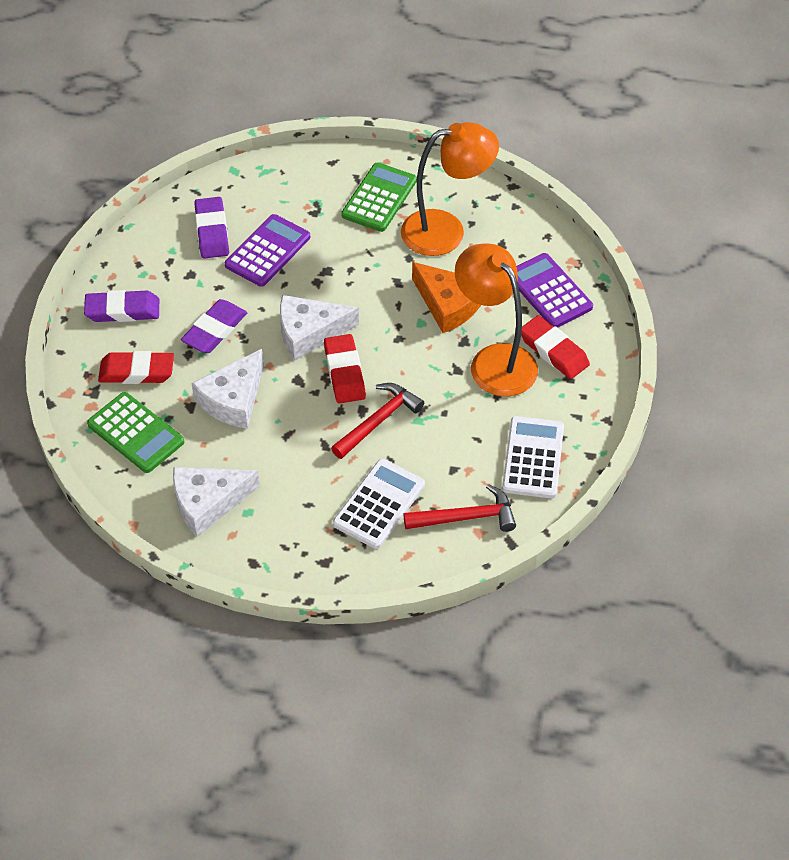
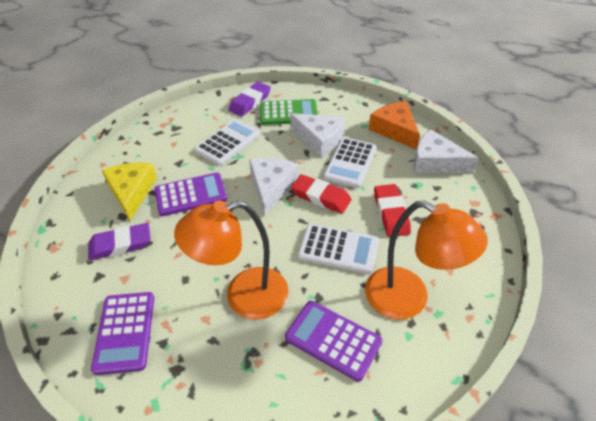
green calculator: [87,392,184,473] [341,162,417,232] = 2 -> [260,99,318,125] = 1
purple calculator: [225,214,310,287] [516,253,593,328] = 2 -> [91,292,154,375] [155,172,227,216] [285,301,382,382] = 3
purple eraser: [84,290,159,322] [181,299,247,353] [194,197,229,259] = 3 -> [88,223,151,261] [229,82,271,116] = 2
red eraser: [98,351,174,384] [324,334,366,404] [521,315,590,379] = 3 -> [291,174,352,213] [374,184,411,237] = 2
red hammer: [331,383,424,459] [404,484,516,532] = 2 -> none = 0
white calculator: [333,459,425,549] [502,416,564,498] = 2 -> [195,119,260,166] [298,224,379,274] [323,137,377,188] = 3
yellow cheese: none = 0 -> [102,162,157,221] = 1

